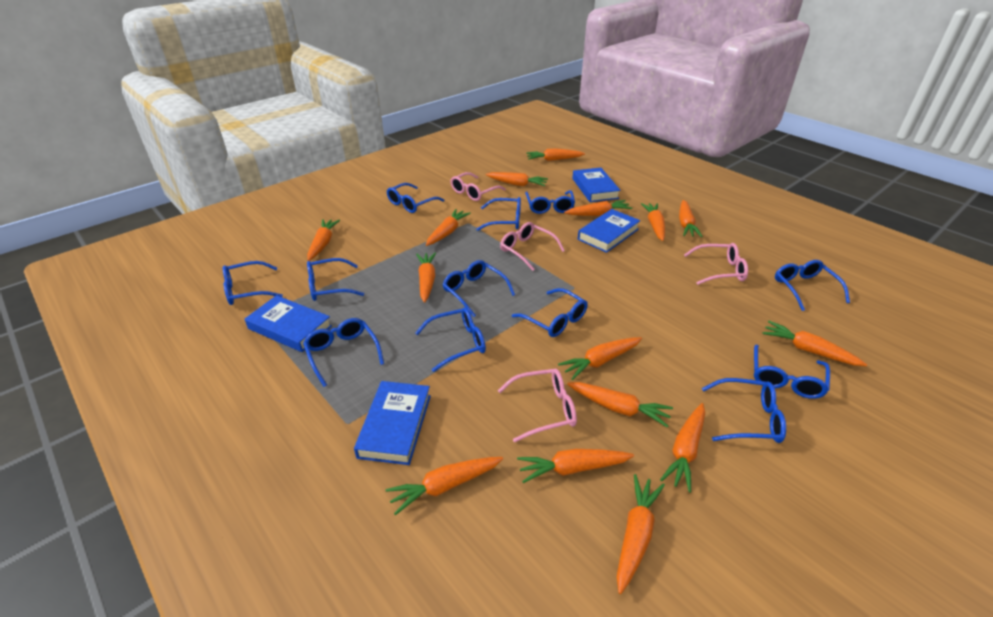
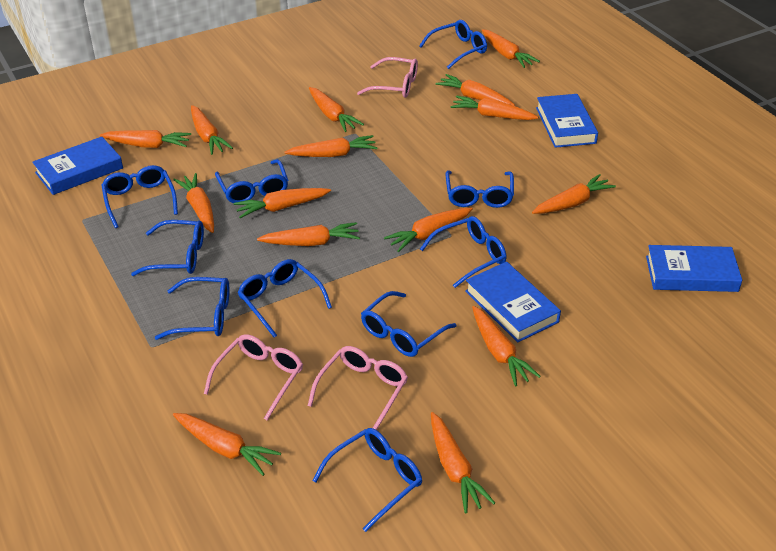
blue glasses: [223,261,283,305] [303,318,384,387] [307,258,364,301] [387,183,444,213] [415,308,486,372] [443,260,515,317] [476,197,521,231] [512,288,588,337] [525,190,575,214] [702,378,786,443] [754,345,830,399] [775,260,850,311] = 12 -> [101,165,178,228] [131,220,204,276] [155,277,230,340] [215,159,288,203] [237,259,332,338] [313,428,422,532] [361,291,456,357] [419,20,487,69] [420,216,506,288] [446,171,514,208] = 10
pink glasses: [451,172,506,201] [498,369,577,442] [500,222,565,271] [684,243,748,285] = 4 -> [204,334,303,421] [308,346,408,430] [357,57,418,98] = 3

